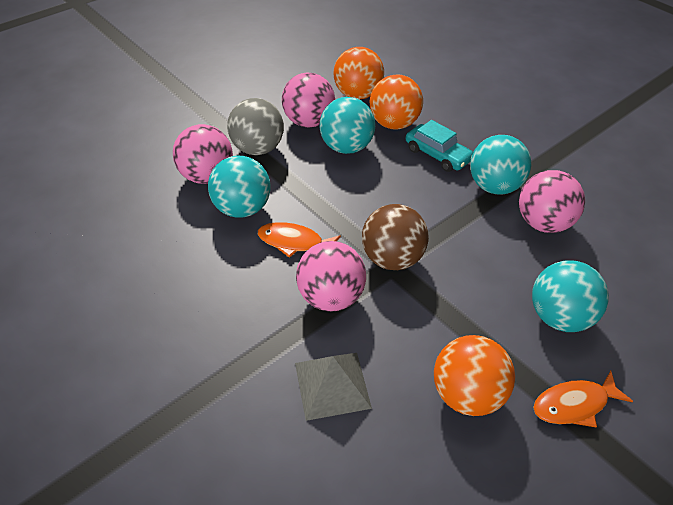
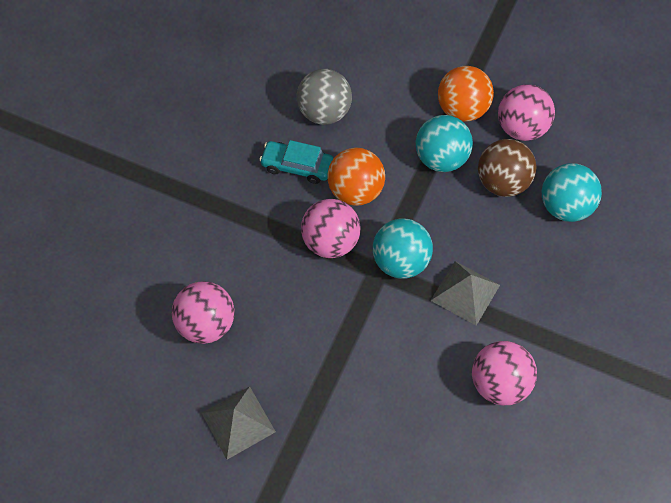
grey pyramid: [295,353,372,421] = 1 -> [202,386,276,460] [430,261,500,326] = 2
orange ball: [333,47,384,99] [369,74,423,130] [434,335,515,416] = 3 -> [327,148,385,206] [438,66,494,122] = 2
orange fish: [258,222,341,258] [533,371,633,427] = 2 -> none = 0
turquoise ball: [208,155,270,218] [320,97,375,154] [470,135,531,195] [532,260,609,332] = 4 -> [373,218,433,279] [416,115,473,172] [542,163,602,222] = 3

